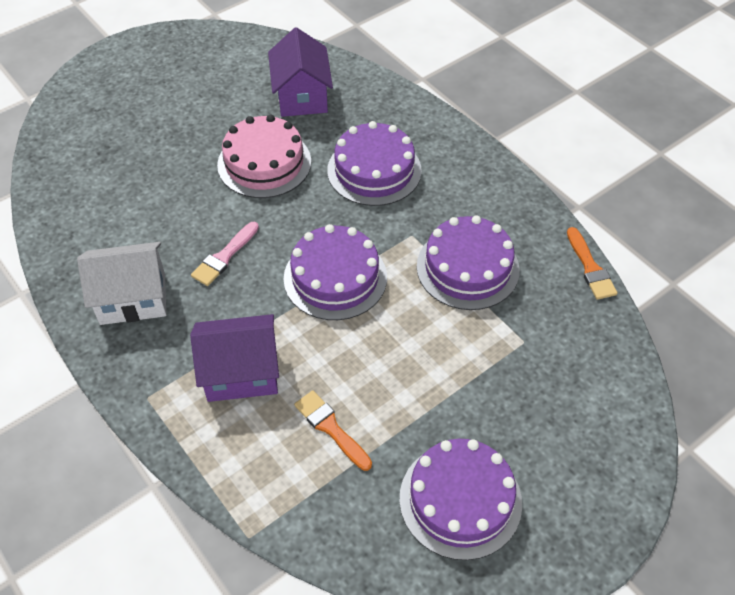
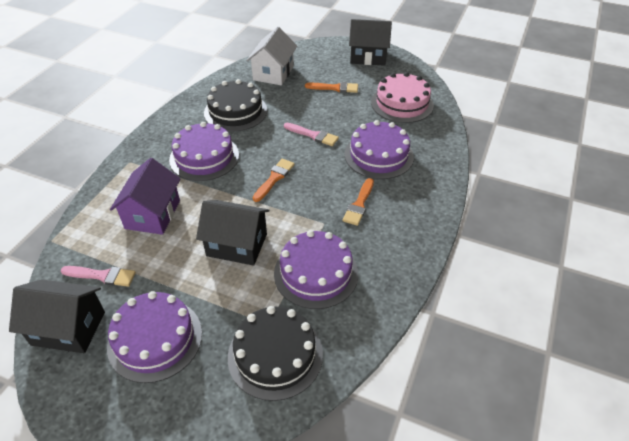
black cake: none = 0 -> [204,79,267,132] [228,306,323,401] = 2
black house: none = 0 -> [9,279,105,353] [196,200,270,266] [349,19,392,66] = 3
orange brush: [294,390,372,471] [567,227,617,300] = 2 -> [253,159,295,202] [305,82,358,93] [343,178,374,226] = 3
pink brush: [191,222,259,286] = 1 -> [61,266,136,287] [284,123,339,146] = 2
purple house: [190,314,279,402] [268,27,333,117] = 2 -> [110,158,181,235] = 1

